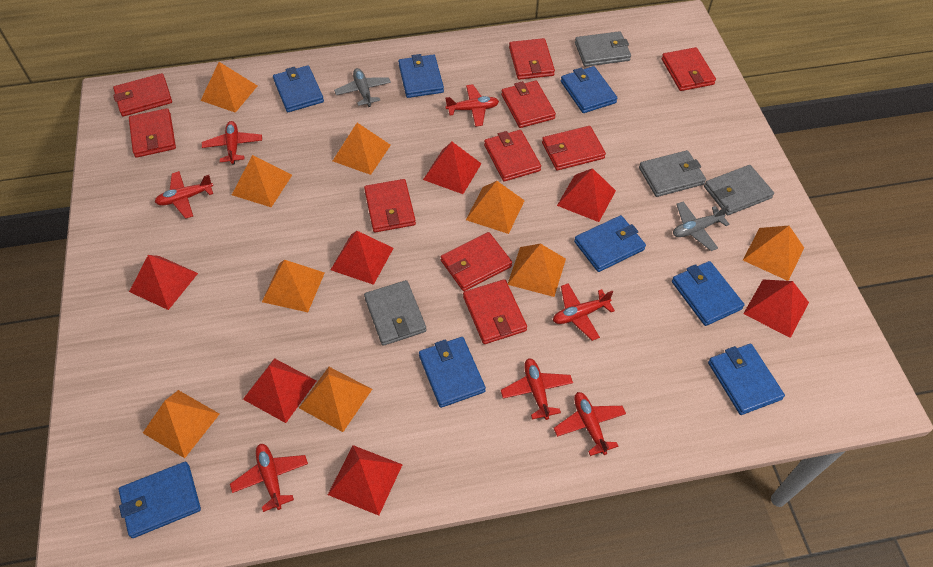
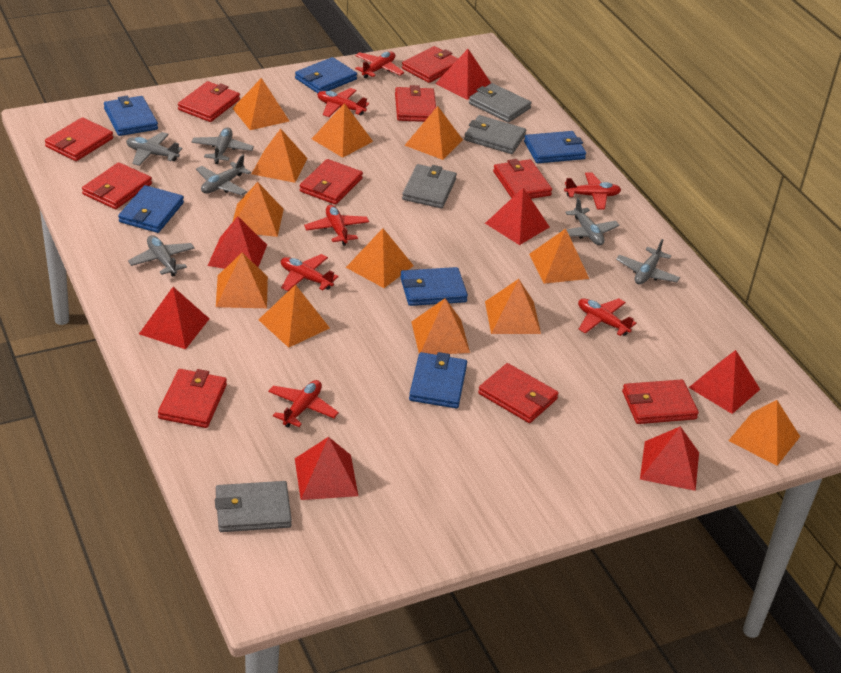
blue wallet: [119,462,201,538] [273,65,324,112] [398,54,444,98] [419,337,486,408] [561,66,617,113] [574,215,646,272] [672,261,745,326] [708,344,785,415] = 8 -> [104,96,158,136] [118,185,184,233] [295,57,357,93] [400,267,468,306] [409,352,467,408] [524,131,586,163] = 6
grey plane: [334,68,391,107] [673,202,730,251] = 2 -> [126,132,182,166] [128,235,195,277] [192,127,254,164] [196,155,251,195] [559,198,620,245] [616,239,680,284] = 6
orange pyramid: [143,390,219,458] [200,62,257,113] [232,155,292,207] [262,260,325,312] [299,367,372,432] [333,123,391,175] [466,181,525,234] [508,244,566,297] [743,226,804,281] = 9 -> [216,253,268,308] [232,78,289,130] [233,182,284,237] [252,128,308,183] [258,284,330,348] [312,103,373,158] [346,228,414,288] [404,106,463,160] [412,298,470,355] [485,279,541,334] [529,228,589,284] [728,400,800,466] = 12

